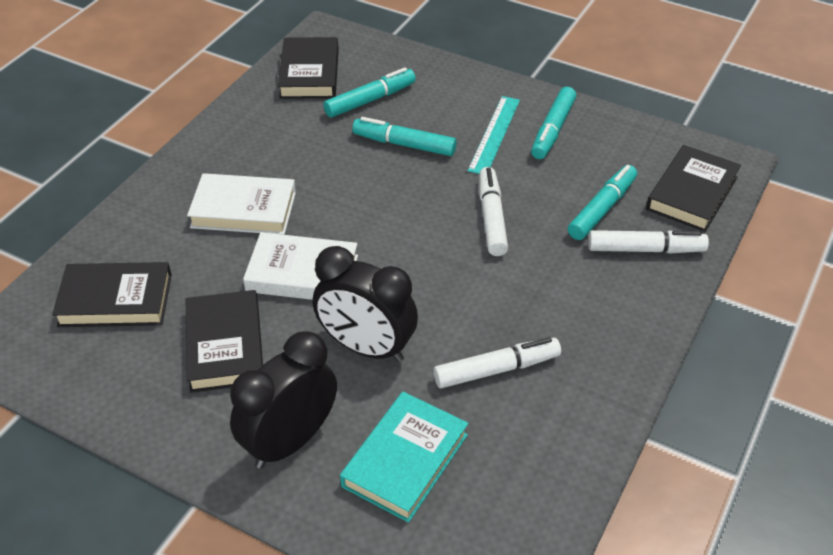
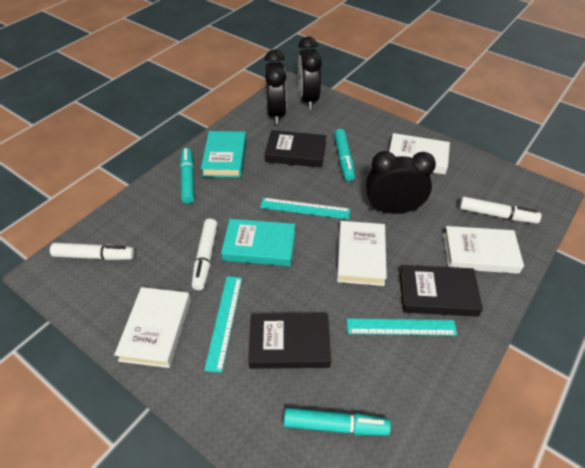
black book: [52,262,172,327] [185,290,263,393] [278,37,339,99] [646,145,741,232] = 4 -> [248,313,331,369] [265,130,326,168] [399,265,483,317] = 3
black clock: [230,331,337,469] [313,246,418,362] = 2 -> [264,49,286,124] [298,37,322,109] [366,151,436,214] = 3
turquoise book: [340,392,469,523] = 1 -> [201,131,246,177] [221,219,295,266] = 2
turquoise marker: [323,67,416,117] [352,117,457,156] [531,87,576,159] [568,165,637,240] = 4 -> [180,148,195,204] [284,408,391,435] [334,129,355,181] = 3
turquoise ruler: [468,96,520,174] = 1 -> [204,276,242,373] [260,198,350,219] [347,318,457,336] = 3
white book: [187,173,296,235] [243,232,358,300] = 2 -> [114,287,191,368] [337,221,387,286] [389,133,450,175] [443,226,524,274] = 4

